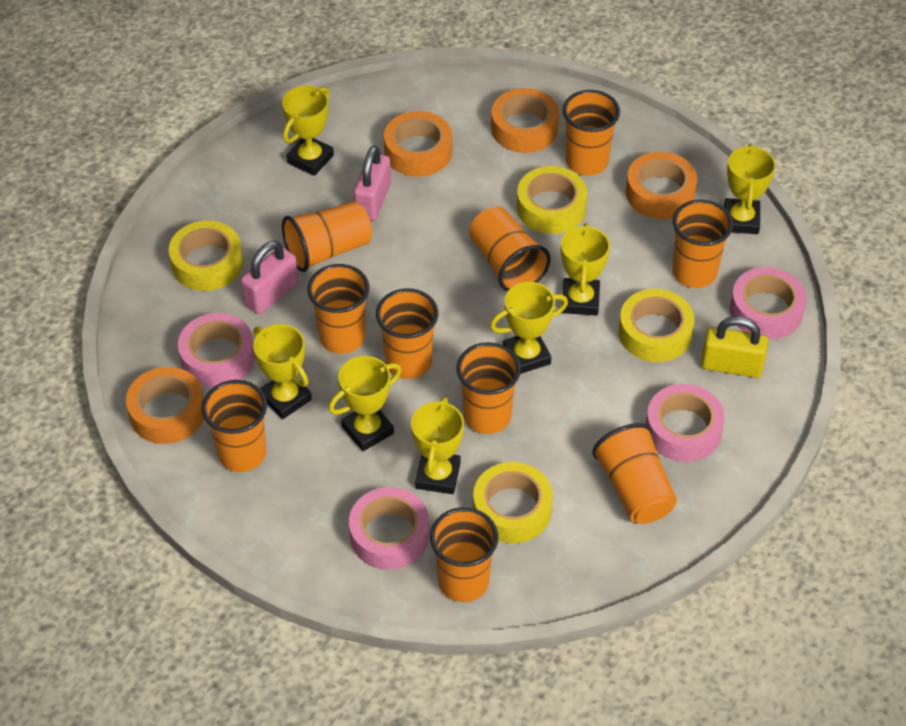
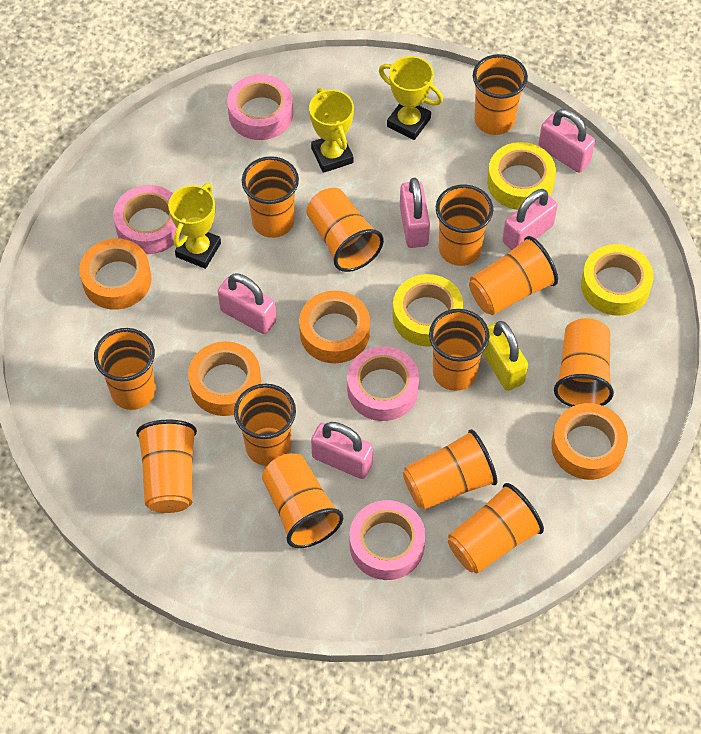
orange cup: [202,380,267,472] [282,201,372,272] [307,264,370,354] [376,288,439,379] [430,507,498,602] [457,342,521,434] [469,207,551,292] [563,90,620,176] [592,423,677,524] [672,199,733,288] = 10 -> [94,328,156,410] [136,420,197,513] [234,384,296,466] [242,156,299,238] [262,453,343,548] [306,188,384,272] [403,429,497,510] [429,309,490,391] [436,184,493,266] [448,483,544,574] [469,236,558,315] [473,54,528,135] [554,318,614,407] = 13
pink padlock: [241,241,298,314] [354,146,391,221] = 2 -> [218,273,276,334] [311,422,373,479] [400,178,430,248] [502,189,558,250] [538,109,595,173] = 5
yellow tape: [169,221,243,291] [473,462,553,543] [517,166,587,234] [619,289,695,362] = 4 -> [393,274,464,347] [487,142,556,210] [581,244,654,316] = 3
yellow trophy: [253,324,312,419] [282,86,334,176] [328,356,402,451] [411,397,464,494] [490,282,568,374] [561,223,610,316] [724,144,776,234] = 7 -> [168,183,221,269] [309,88,354,173] [379,56,443,140] = 3

